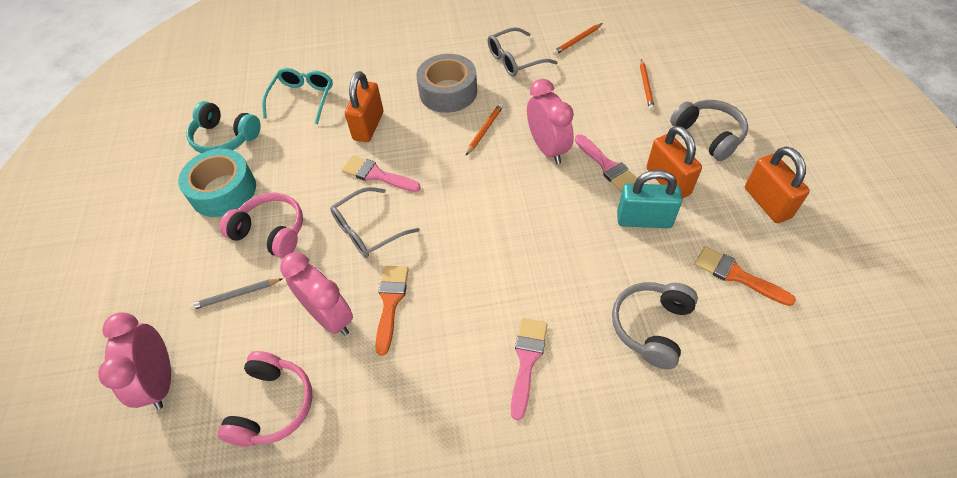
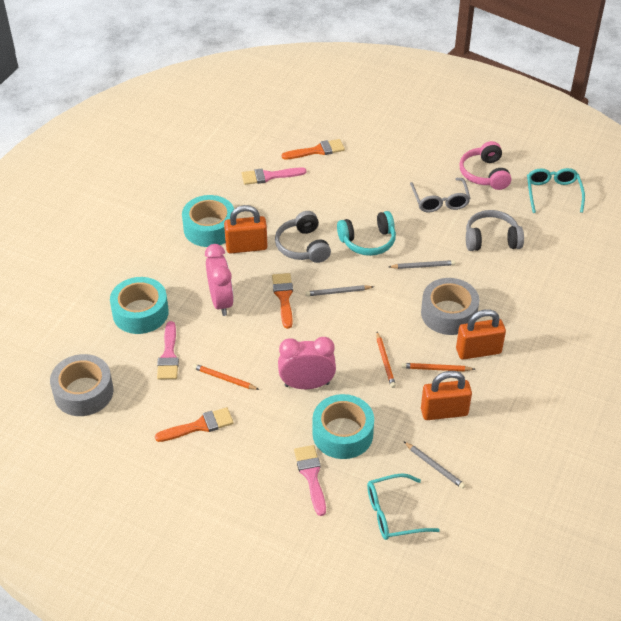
grey glasses: [330,187,420,258] [488,27,557,77] = 2 -> [410,178,470,212] = 1
grey pencil: [189,278,283,310] = 1 -> [306,285,374,296] [389,260,455,269] [404,442,465,489] = 3
grey tape: [416,54,477,113] = 1 -> [50,354,114,416] [421,278,479,335] = 2
orange brush: [375,266,409,356] [695,246,796,306] = 2 -> [155,407,234,442] [272,273,293,329] [282,139,345,159] = 3
pink clock: [98,313,171,409] [280,252,353,336] [527,79,574,164] = 3 -> [205,244,234,316] [278,337,336,389] = 2
pink headphones: [218,351,313,447] [220,193,303,258] = 2 -> [459,141,511,190] = 1
turquoise glasses: [262,68,333,124] = 1 -> [367,473,440,540] [527,168,585,213] = 2
turquoise padlock: [617,170,682,228] = 1 -> none = 0
turquoise tape: [178,149,256,217] = 1 -> [110,277,169,334] [182,195,234,247] [312,394,374,459] = 3

